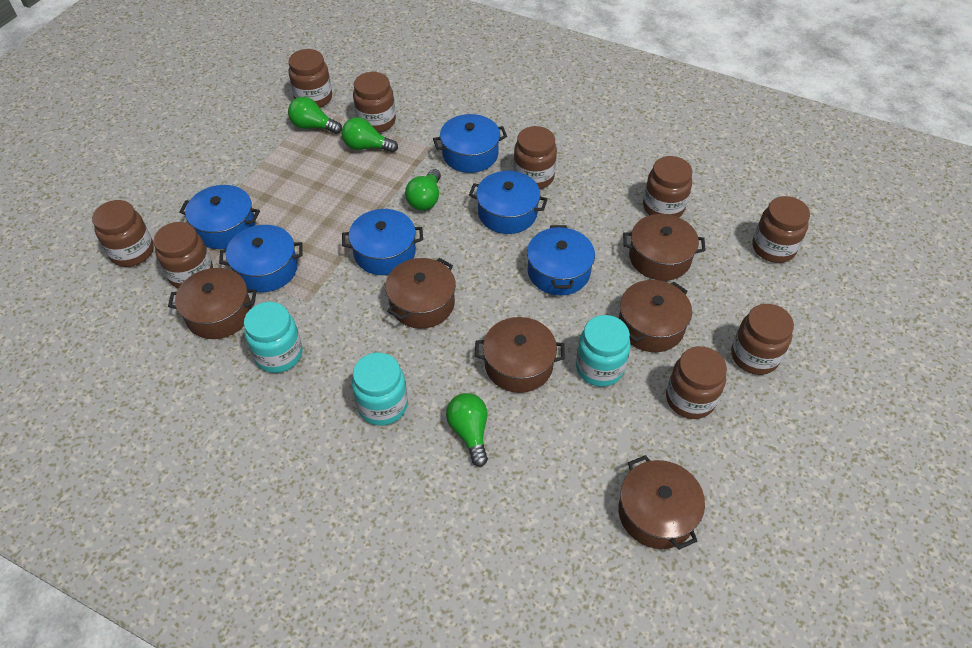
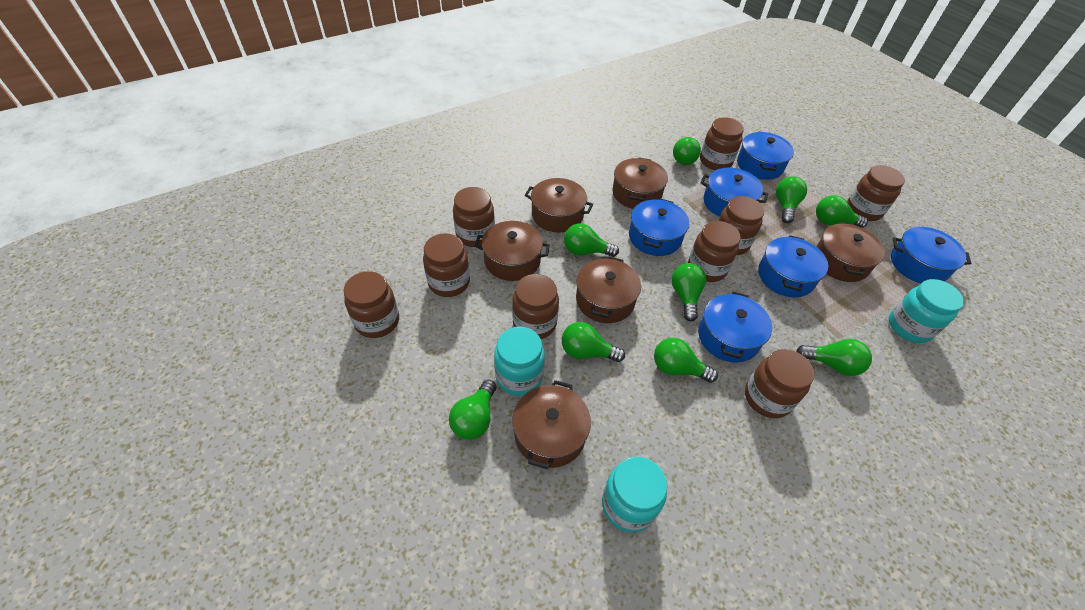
green light bulb: [288,97,342,134] [342,117,398,153] [405,169,441,210] [446,393,488,467] = 4 -> [449,380,496,440] [562,322,625,362] [564,223,619,257] [654,338,718,383] [671,263,706,321] [673,137,701,165] [776,176,807,223] [796,339,872,376] [816,195,868,228] = 9

